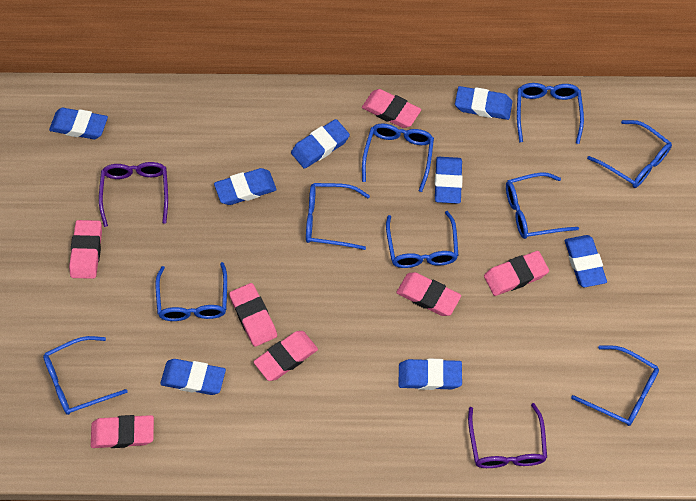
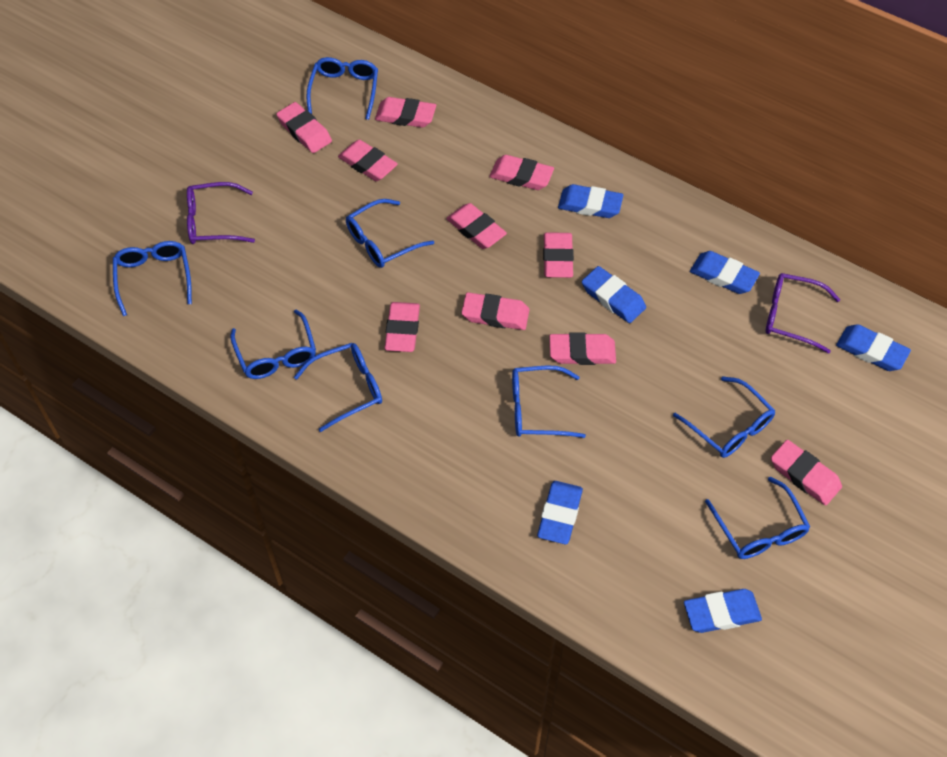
blue eraser: [49,108,108,139] [160,359,226,395] [214,168,277,205] [291,119,350,169] [399,359,462,390] [435,157,463,204] [455,86,512,120] [565,235,607,287] = 8 -> [537,481,583,544] [558,184,623,218] [582,266,646,323] [684,589,762,633] [690,251,760,294] [836,324,911,371] = 6
blue glasses: [43,336,128,415] [156,262,227,321] [306,183,370,250] [362,123,434,192] [386,211,458,268] [506,172,579,239] [517,83,584,144] [571,345,659,426] [587,120,672,188] = 9 -> [113,241,192,316] [230,309,316,379] [294,343,382,432] [307,57,378,120] [346,199,434,268] [512,366,586,438] [673,376,776,458] [705,477,810,559] = 8
pink eraser: [69,220,102,279] [91,415,154,448] [229,283,277,347] [254,331,318,381] [362,89,421,128] [396,272,461,316] [484,251,549,296] = 7 -> [276,102,332,153] [338,140,398,181] [375,97,436,128] [384,302,420,352] [446,203,507,249] [461,292,530,330] [490,155,554,190] [543,232,574,278] [549,332,616,365] [771,440,842,505] = 10

